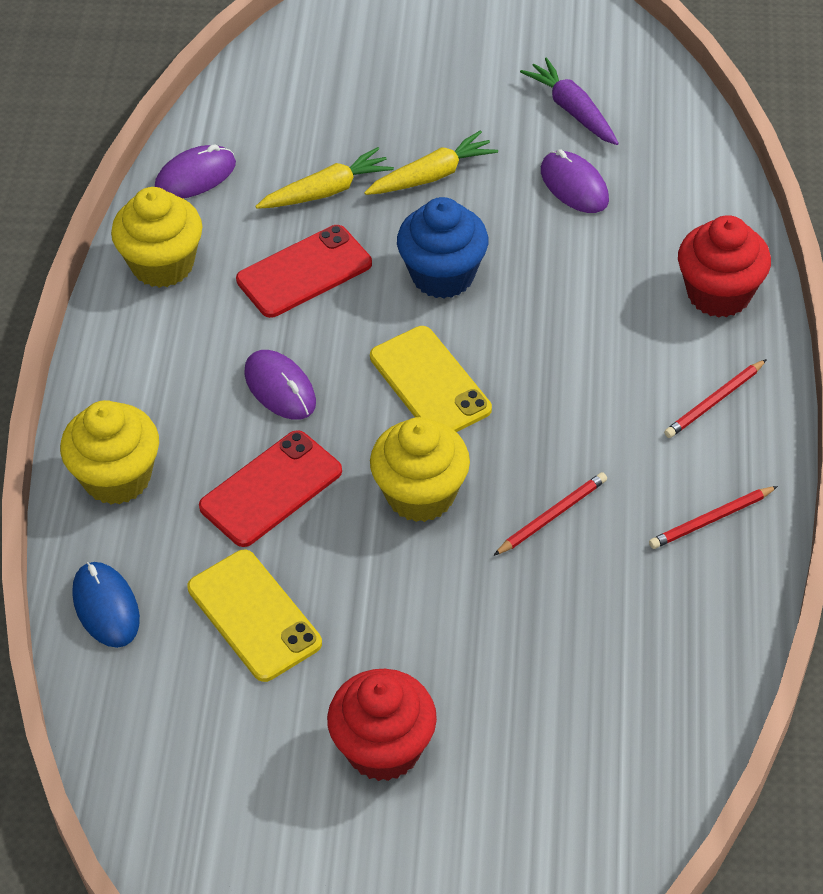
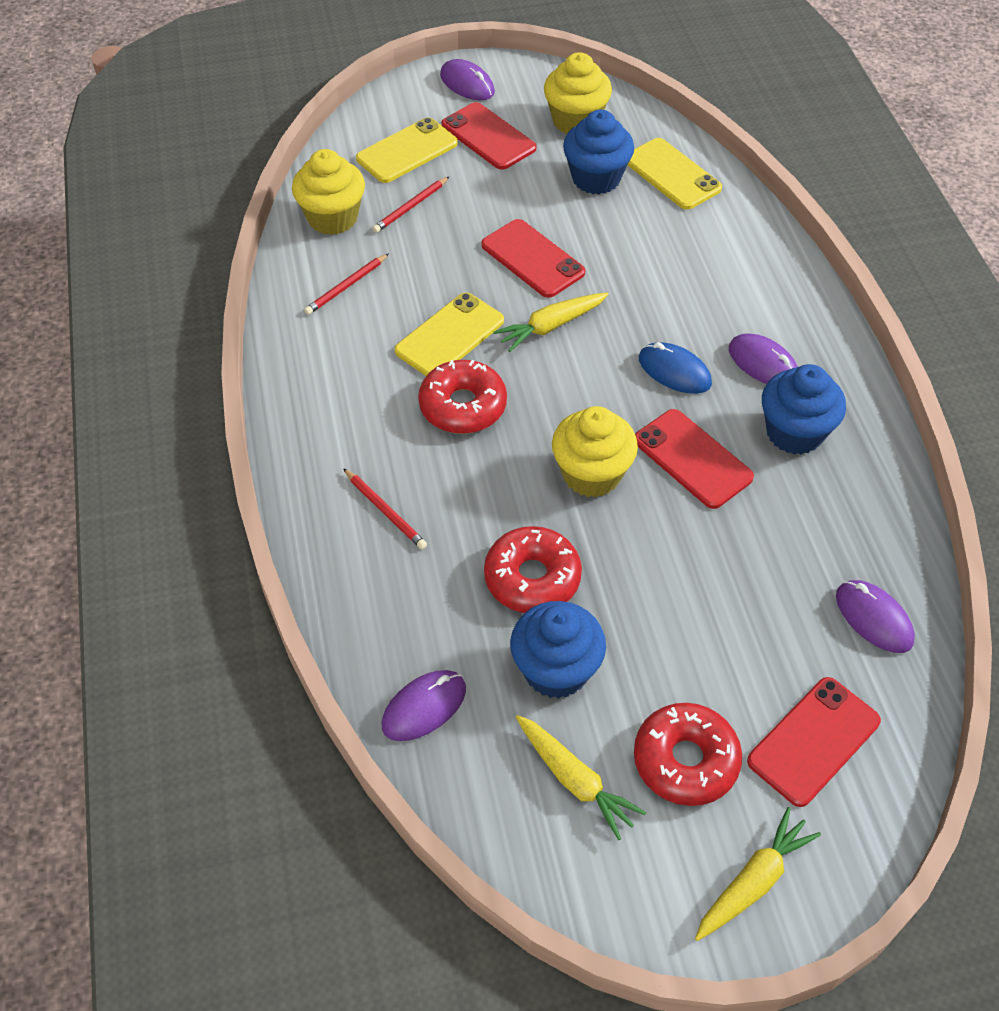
blue cupcake: [397,197,488,299] = 1 -> [510,601,606,699] [563,110,634,194] [762,364,846,455] = 3
purple carrot: [520,57,619,145] = 1 -> none = 0
purple mouse: [155,144,236,198] [244,350,316,420] [541,149,609,213] = 3 -> [382,670,466,741] [440,59,495,100] [729,333,798,384] [836,580,915,653] = 4
red cupcake: [327,669,437,781] [678,215,771,318] = 2 -> none = 0
red donut: none = 0 -> [418,360,507,434] [484,526,582,613] [634,703,742,806] = 3
red phone: [199,430,342,547] [236,225,372,318] = 2 -> [442,102,536,170] [482,219,585,298] [635,409,754,509] [747,677,881,807] = 4
yellow carrot: [255,147,394,209] [364,130,498,195] = 2 -> [493,293,609,352] [516,715,646,840] [695,807,821,941] = 3
yellow phone: [187,550,322,682] [370,326,492,432] = 2 -> [356,117,458,183] [395,293,504,376] [628,138,722,210] = 3

